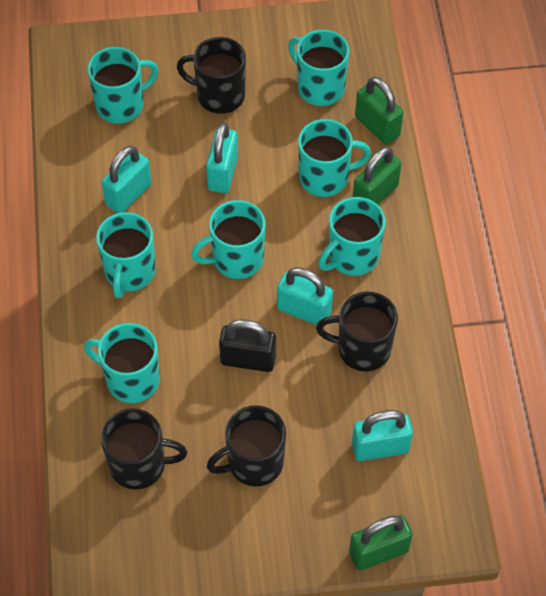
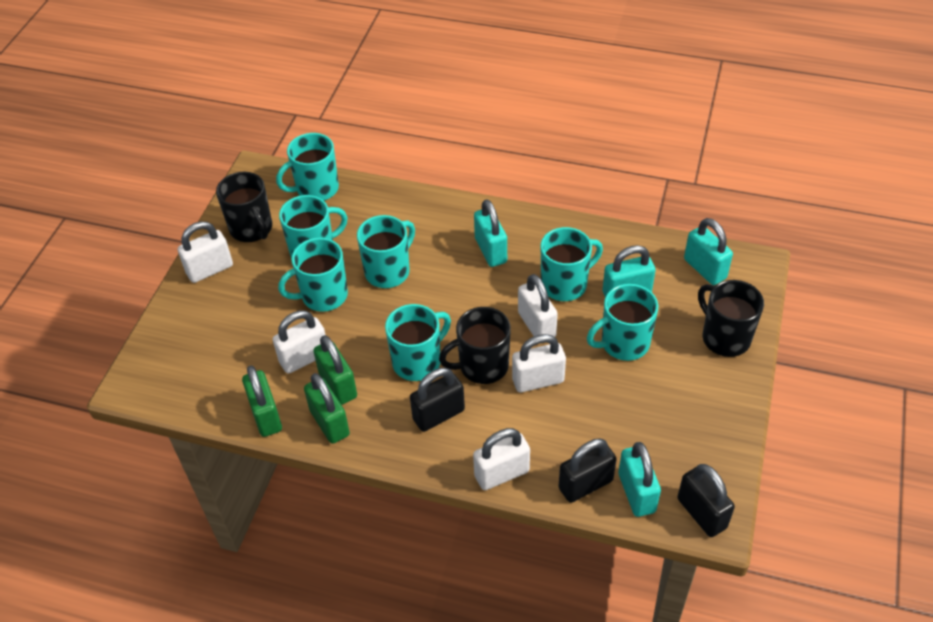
black mug: [101,408,187,490] [177,37,246,114] [207,405,286,487] [316,292,398,371] = 4 -> [216,172,272,242] [439,307,511,384] [698,280,764,357] = 3
black padlock: [219,319,276,372] = 1 -> [410,368,465,432] [558,439,617,503] [677,464,735,537] = 3
white padlock: none = 0 -> [178,221,233,283] [273,311,326,373] [473,428,530,490] [512,334,566,392] [518,274,558,337] = 5

